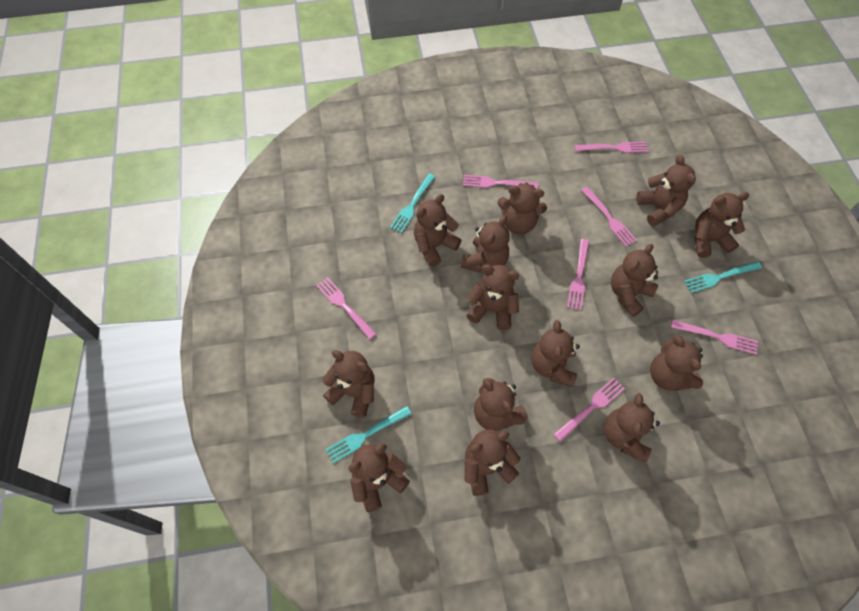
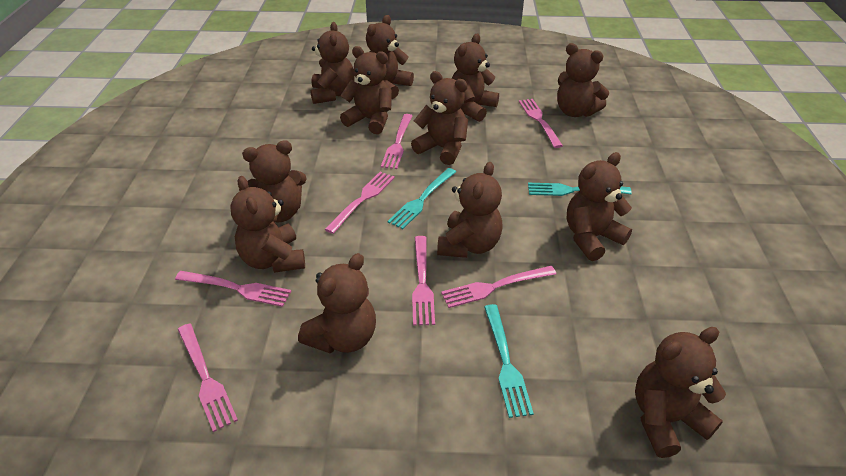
brown teddy bear: [322,350,374,418] [348,443,410,512] [414,194,462,267] [461,216,510,273] [465,429,520,496] [466,264,519,330] [474,378,528,431] [498,183,547,234] [531,320,580,388] [604,393,660,463] [611,244,658,317] [636,155,696,227] [650,335,703,391] [695,192,749,258] = 14 -> [230,176,305,273] [239,140,306,222] [298,253,376,353] [310,22,355,104] [340,46,392,134] [366,15,414,99] [411,71,468,165] [437,162,503,258] [451,34,499,122] [557,43,609,117] [567,152,632,261] [635,327,726,458] = 12

